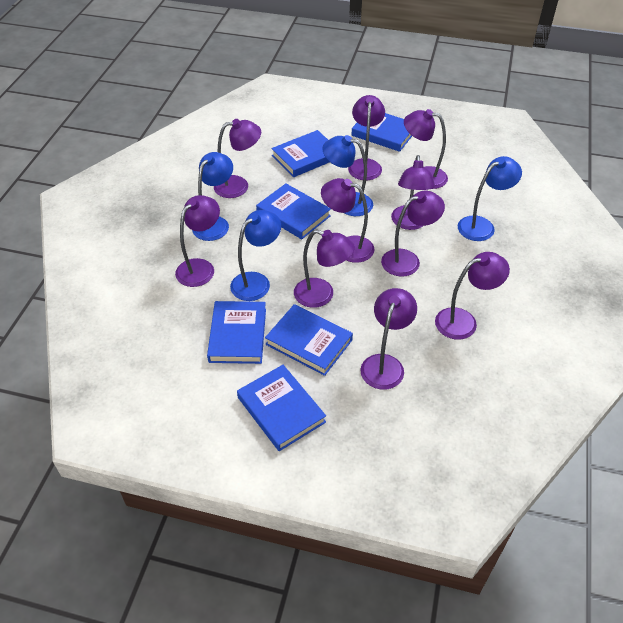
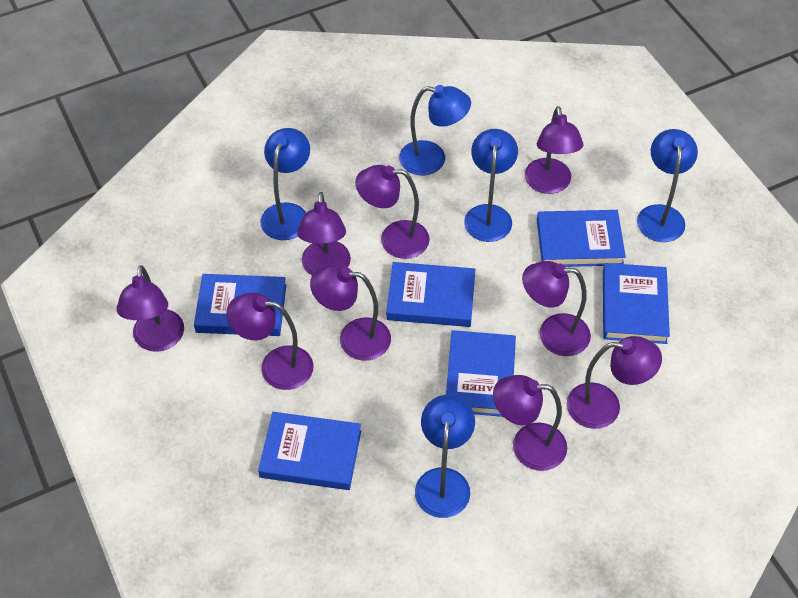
blue lamp: [192,152,233,241] [230,210,281,301] [323,135,373,216] [458,156,522,241] = 4 -> [260,128,310,240] [399,85,471,175] [415,395,475,518] [464,129,518,242] [637,129,698,242] = 5
purple lamp: [175,195,220,287] [214,119,261,198] [294,229,355,308] [321,178,374,263] [348,95,385,180] [360,288,417,390] [381,191,445,277] [391,155,435,230] [404,109,448,189] [435,252,510,340] = 10 -> [116,265,184,352] [226,292,313,390] [297,192,351,275] [310,264,391,361] [355,165,430,259] [493,375,567,471] [522,261,591,356] [525,106,584,194] [567,336,662,429] = 9

